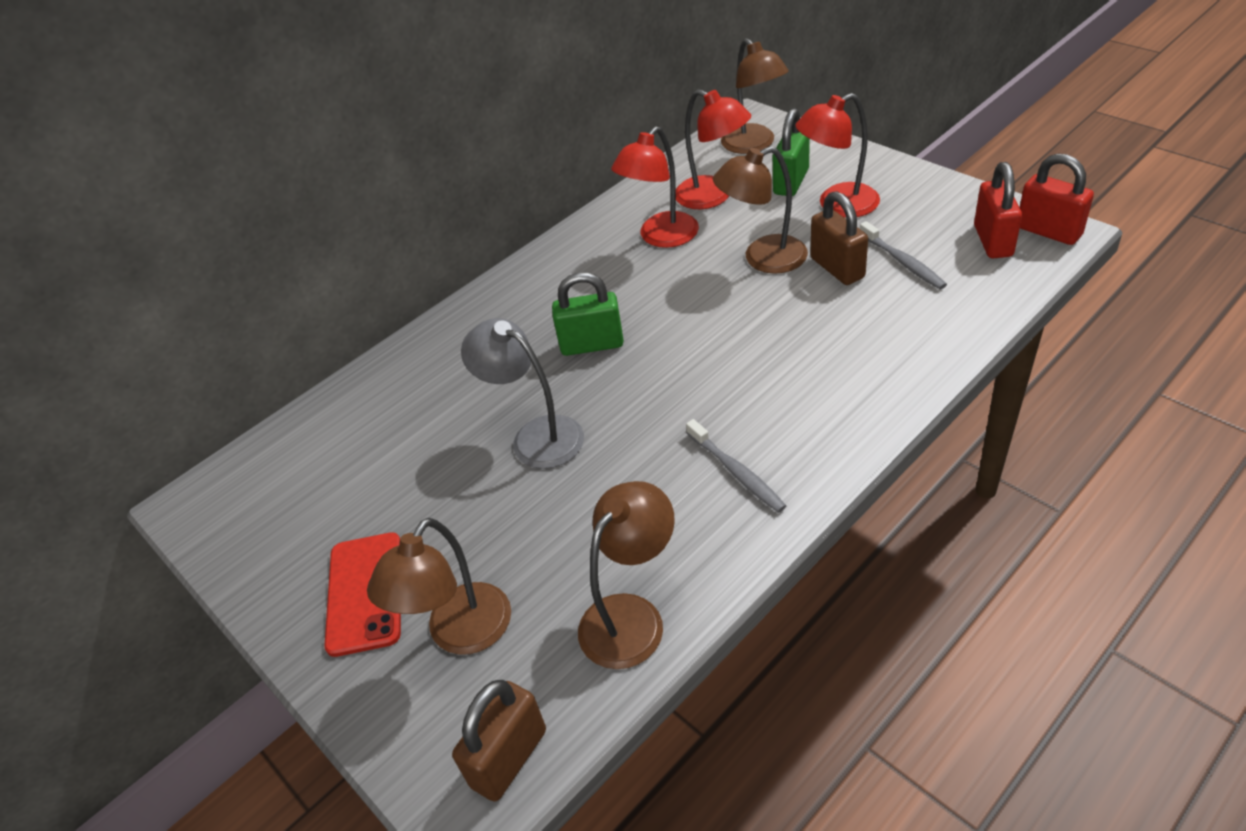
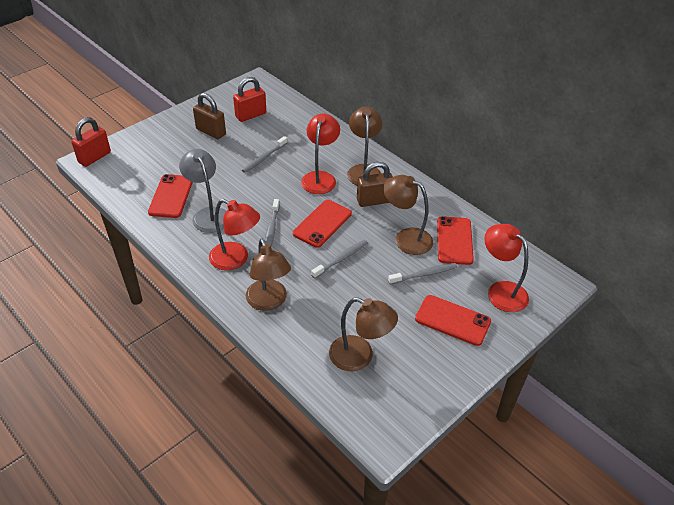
green padlock: [552,272,624,356] [773,108,810,196] = 2 -> none = 0
grey toothbrush: [686,419,786,513] [860,221,947,289] = 2 -> [242,136,288,173] [265,199,280,247] [311,240,368,279] [388,263,457,285] = 4
red phone: [324,532,401,657] = 1 -> [148,174,193,218] [293,200,352,248] [415,295,491,346] [437,216,474,265] = 4

